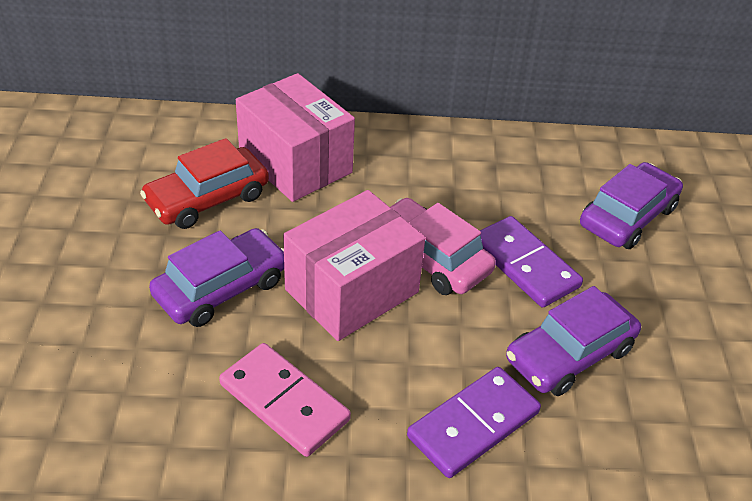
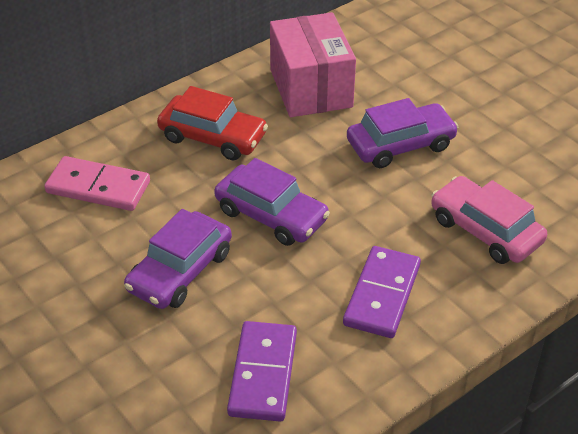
pink box: [236,73,355,202] [283,190,425,341] = 2 -> [270,12,356,117] = 1

